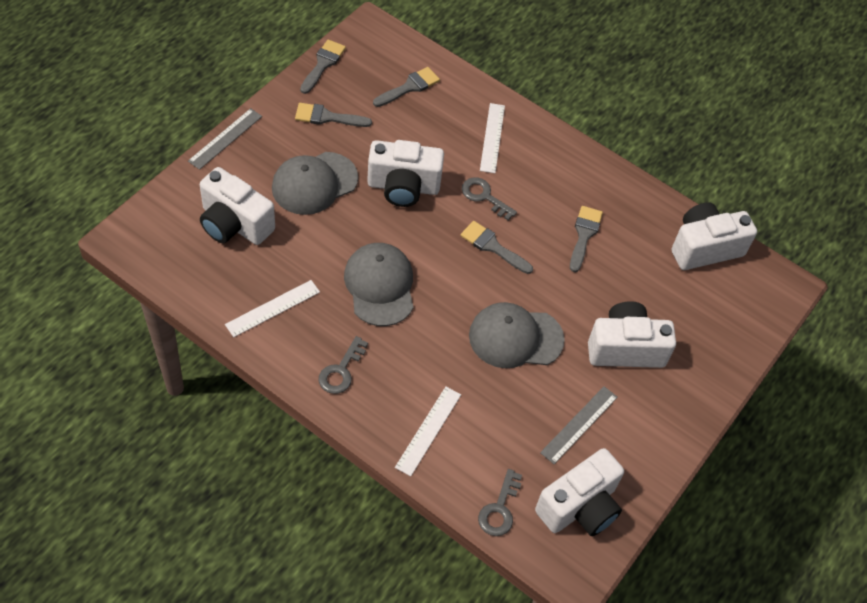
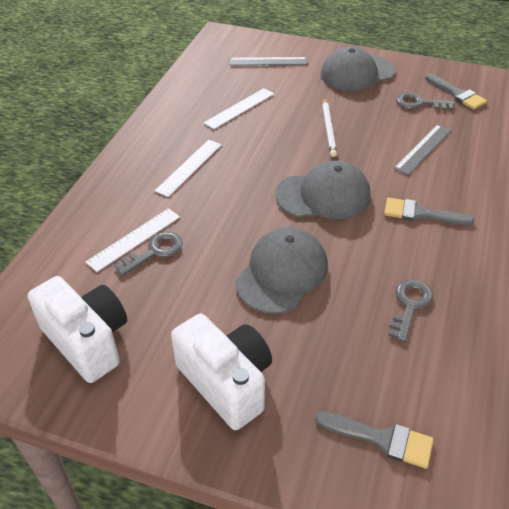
grey brush: [295,103,372,127] [300,40,346,94] [373,67,440,107] [460,221,533,274] [570,206,603,272] = 5 -> [315,411,434,469] [384,197,474,225] [425,73,487,110] = 3
white camera: [200,167,275,245] [367,140,444,207] [535,448,624,536] [588,301,676,368] [672,202,757,270] = 5 -> [28,276,127,383] [171,314,272,430] = 2
white pencil: none = 0 -> [322,98,337,157] = 1

